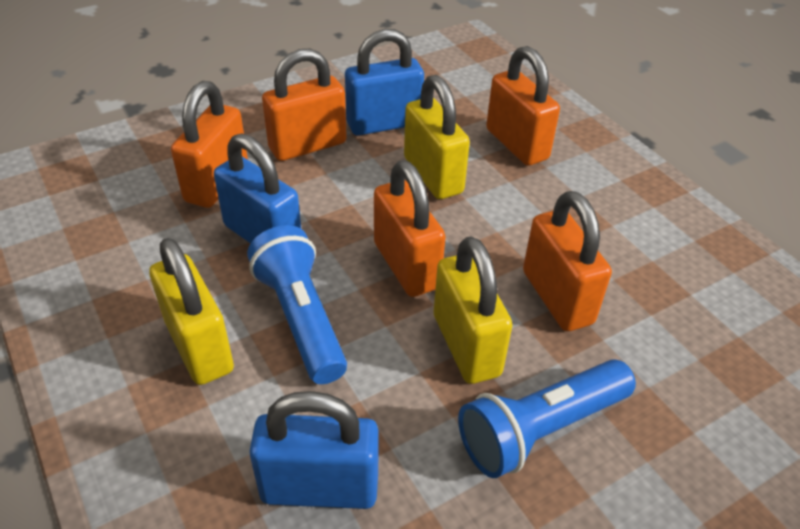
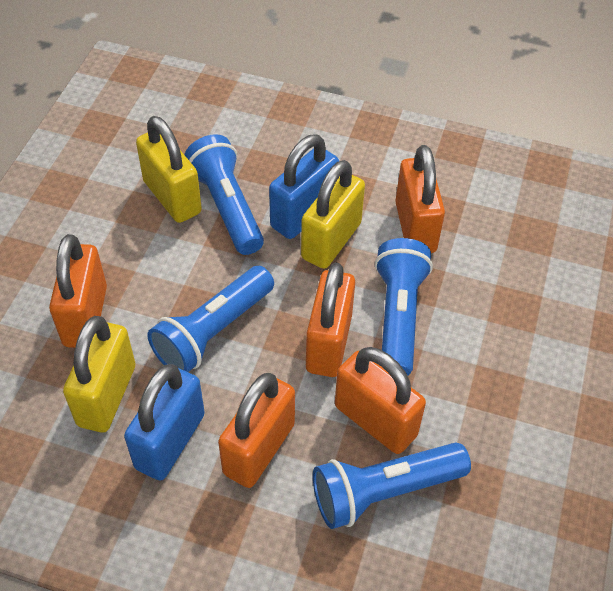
blue flashlight: [247,225,347,384] [458,359,636,478] = 2 -> [147,266,274,372] [184,134,264,255] [313,443,471,529] [375,238,433,376] = 4
blue padlock: [214,133,301,244] [249,391,378,509] [345,29,424,136] = 3 -> [124,364,205,481] [269,134,339,239] = 2

